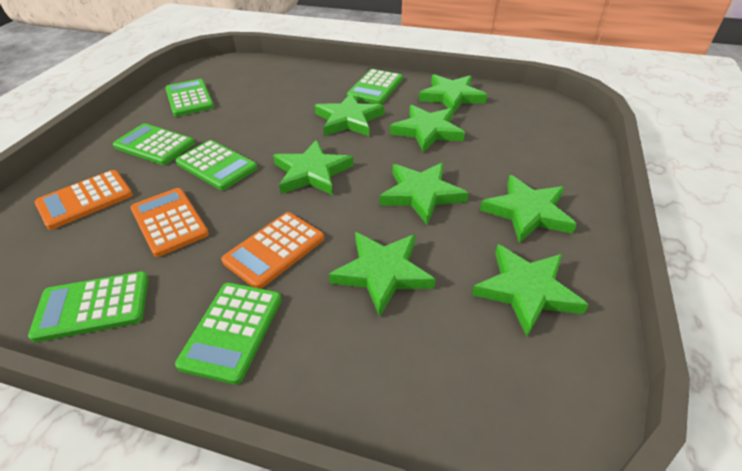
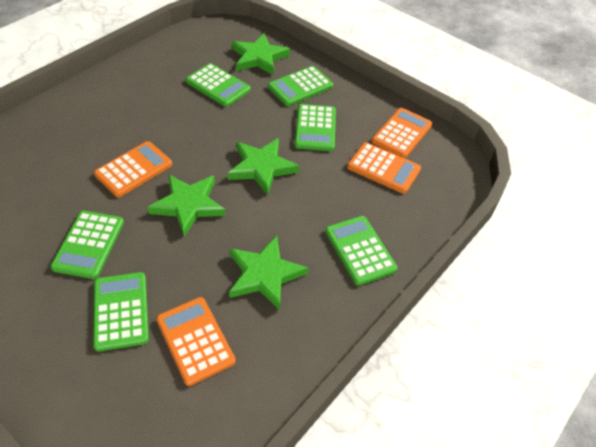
green star: [273,140,354,195] [315,93,384,136] [329,232,436,317] [379,162,468,225] [390,105,465,153] [419,74,487,114] [472,244,589,337] [480,175,577,243] = 8 -> [147,174,226,237] [228,138,299,195] [229,236,308,310] [232,33,290,75] = 4
orange calculator: [35,170,133,230] [130,188,209,257] [221,212,324,289] = 3 -> [94,141,172,197] [156,297,236,386] [347,142,421,194] [372,108,433,158] = 4

